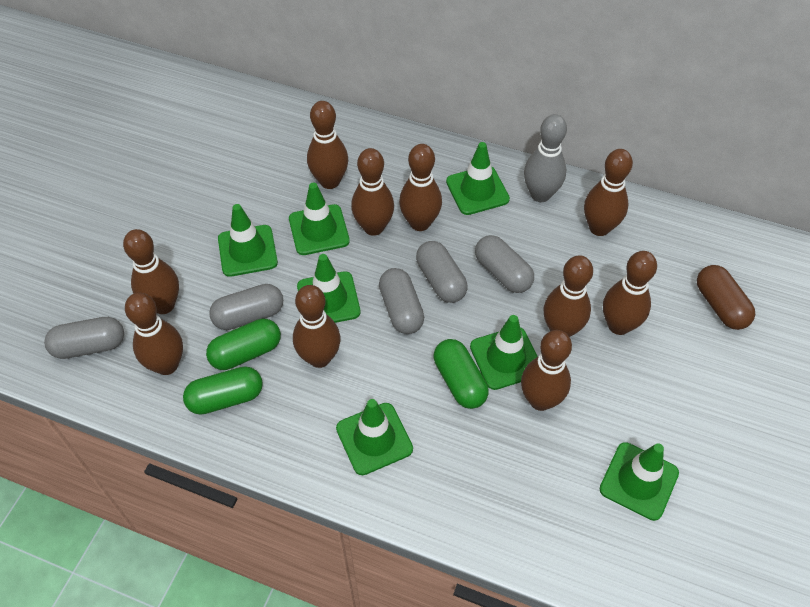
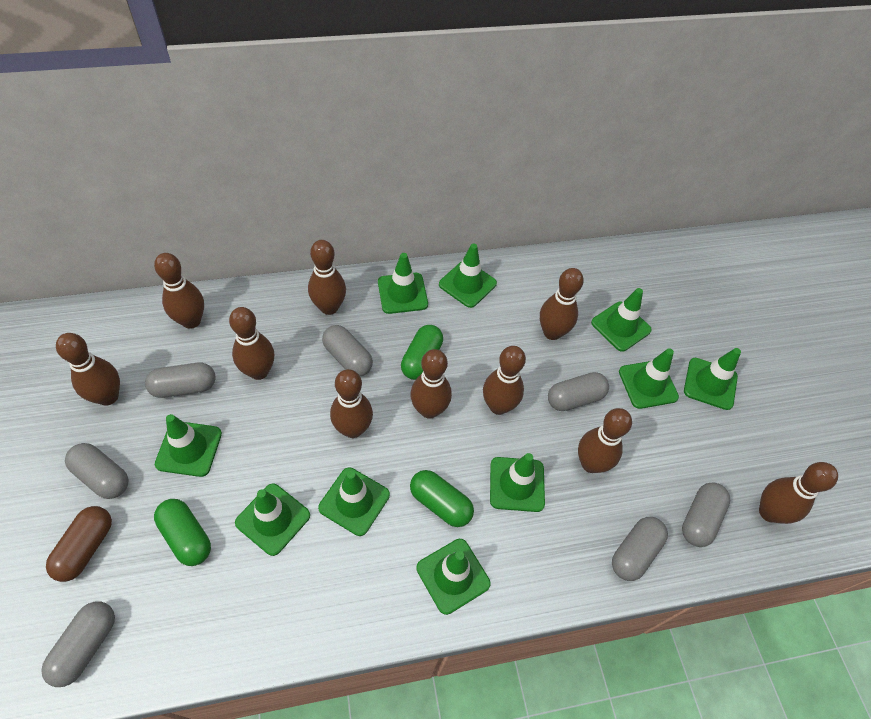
green traffic cone: [218,204,278,277] [289,182,350,255] [297,254,360,323] [336,399,413,475] [446,142,510,215] [470,315,538,390] [599,442,679,521] = 7 -> [155,414,222,477] [235,483,310,556] [318,467,390,536] [378,253,428,314] [416,539,491,615] [439,243,497,308] [490,453,545,512] [591,288,652,352] [619,348,679,409] [684,348,741,410] = 10
grey bowling pin: [524,114,567,202] = 1 -> none = 0
grey capsule: [44,317,124,359] [209,284,283,330] [379,268,424,334] [416,241,468,303] [475,235,534,293] = 5 -> [41,602,115,687] [65,443,129,499] [145,363,216,398] [322,325,373,376] [548,372,609,411] [612,517,668,581] [682,483,730,547] = 7

